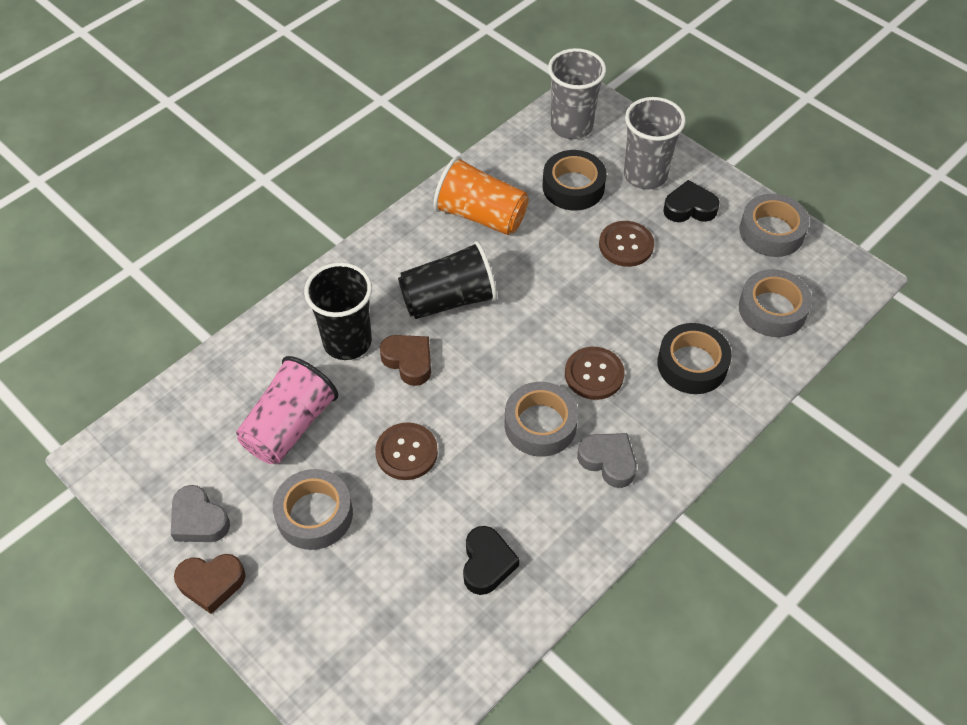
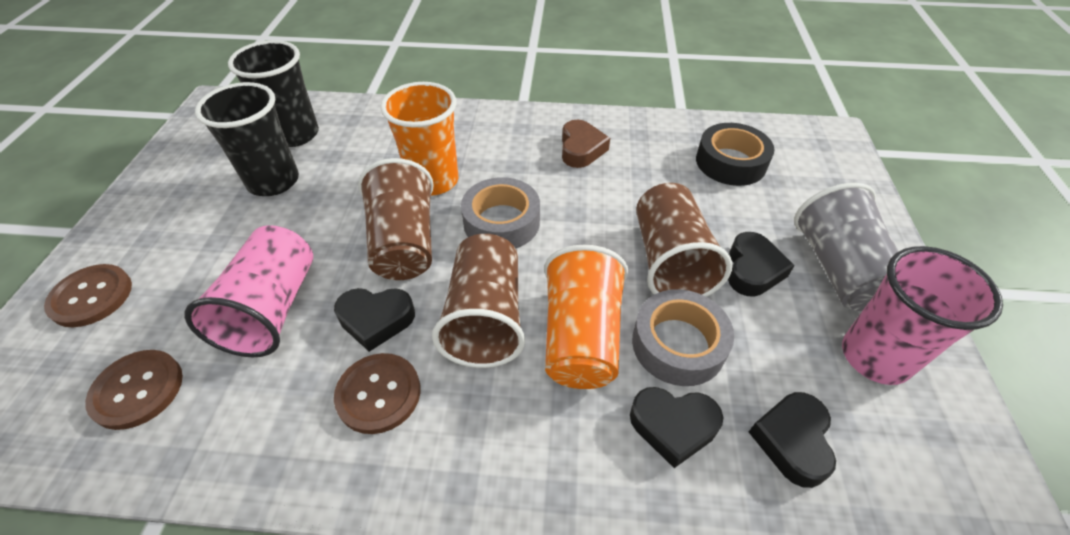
black heart: [463,526,520,595] [663,180,719,222] = 2 -> [334,288,415,352] [630,387,723,468] [728,232,795,297] [749,392,836,488] = 4
black tape: [543,150,607,210] [657,323,732,394] = 2 -> [696,123,775,186] = 1
brown cup: none = 0 -> [358,158,434,280] [432,234,525,368] [636,183,732,297] = 3
brown heart: [174,554,246,614] [379,335,431,386] = 2 -> [562,120,610,168] = 1
grey cup: [548,48,606,139] [624,97,686,190] = 2 -> [794,183,899,311] = 1
grey heart: [171,485,230,542] [577,433,637,488] = 2 -> none = 0
grey tape: [273,469,353,550] [505,382,578,457] [739,194,809,257] [739,269,812,337] = 4 -> [461,177,540,248] [632,289,734,386] = 2
orange cup: [433,156,529,235] = 1 -> [380,82,458,196] [544,245,628,389] = 2
pink cup: [236,356,338,464] = 1 -> [184,225,313,357] [842,246,1003,385] = 2

